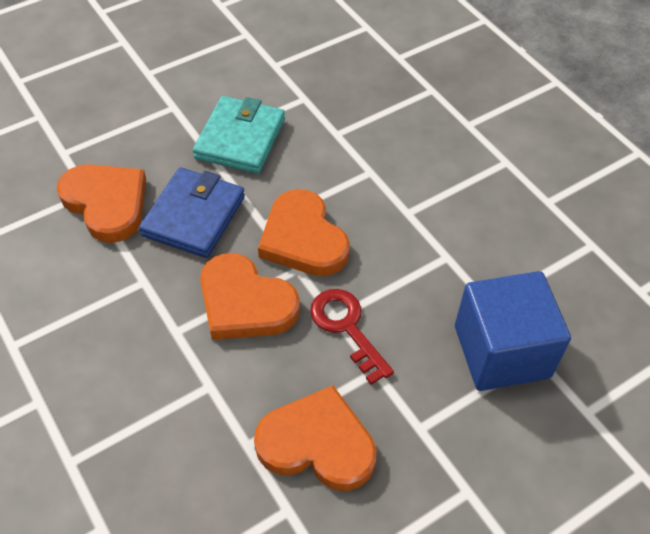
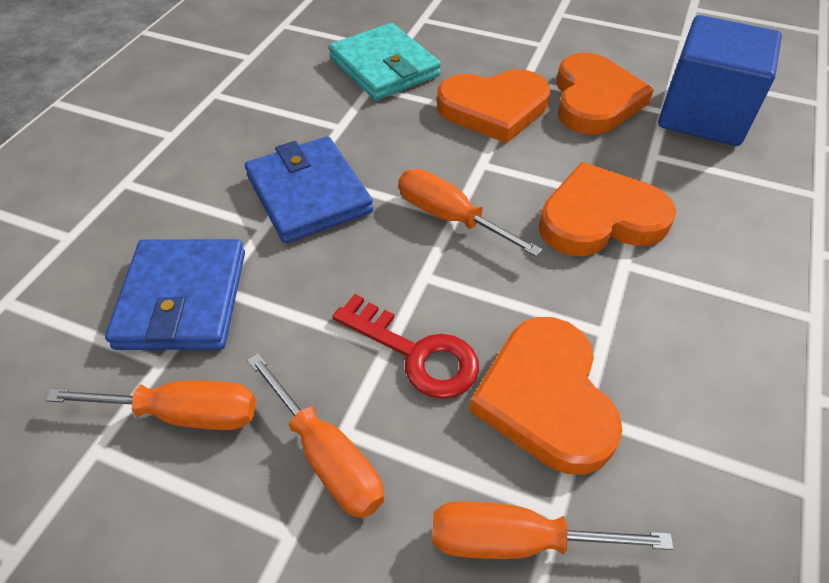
blue wallet: [139,167,245,258] = 1 -> [105,239,245,350] [245,136,373,243] = 2
orange screwdriver: none = 0 -> [45,381,256,430] [247,353,384,518] [398,169,543,257] [432,501,674,559] = 4

